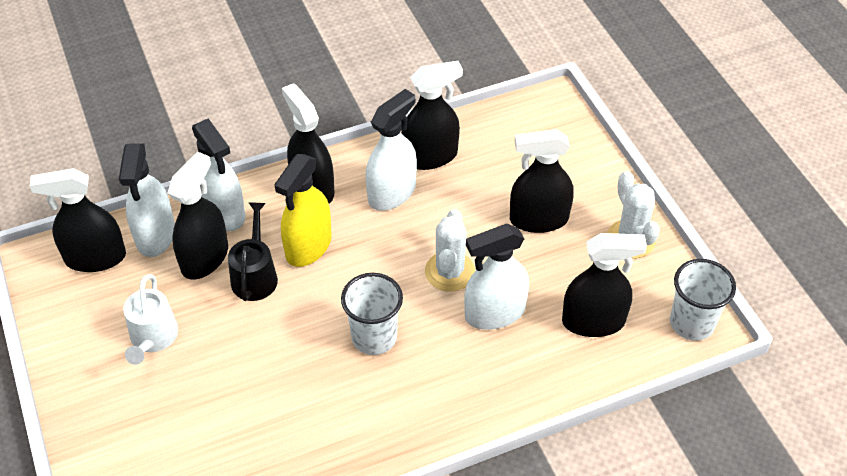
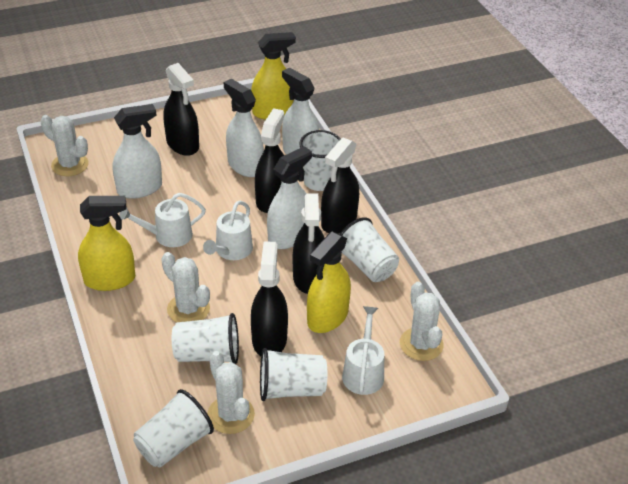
black spray bottle: [30,168,126,272] [168,152,228,280] [282,83,335,204] [401,61,463,170] [510,129,574,233] [562,233,647,337] = 6 -> [163,63,199,156] [251,241,288,356] [255,108,284,213] [293,193,324,294] [321,138,359,234] = 5
black watering can: [228,202,278,301] = 1 -> none = 0
white cactus: [425,209,475,292] [607,171,660,258] = 2 -> [40,115,89,176] [161,252,210,323] [207,351,255,434] [400,282,444,361] = 4
white cup: [341,273,403,355] [670,259,736,341] = 2 -> [133,389,214,468] [172,313,239,364] [260,348,327,401] [299,130,341,191] [340,217,399,282] = 5
white watering can: [123,274,178,365] = 1 -> [119,193,206,247] [203,201,253,260] [342,306,384,395] = 3
yellow spray bottle: [274,154,332,267] = 1 -> [78,196,135,291] [251,32,296,120] [307,232,351,333] = 3

